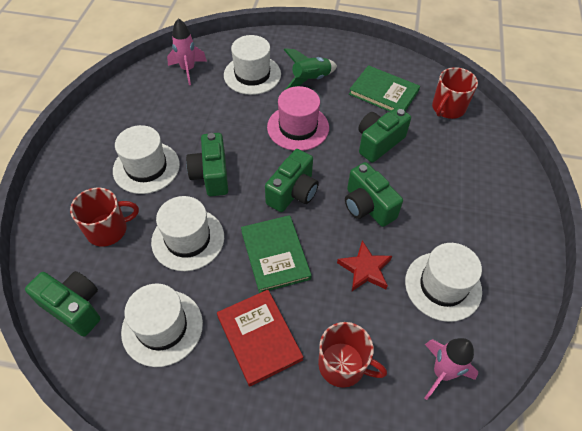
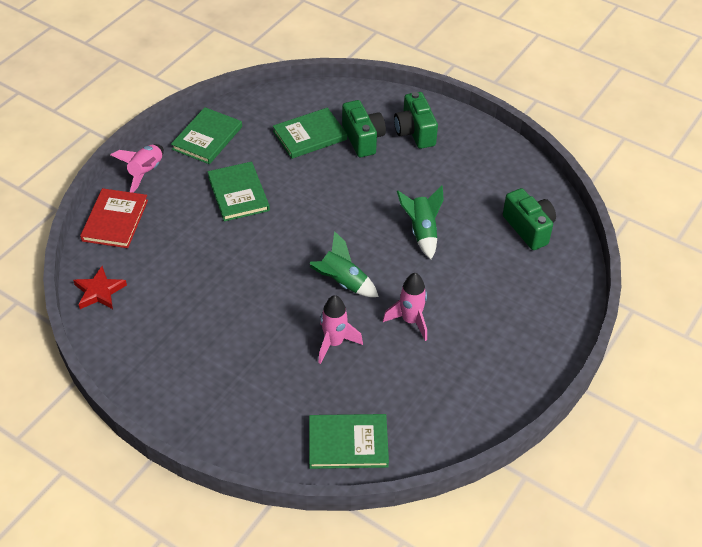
green book: [241,215,312,293] [349,65,420,112] = 2 -> [171,107,242,164] [207,162,270,222] [273,108,347,159] [309,414,389,469] = 4
green camera: [25,271,101,336] [186,133,228,196] [265,149,319,212] [345,162,403,227] [358,107,411,163] = 5 -> [342,100,386,157] [394,92,438,149] [503,188,556,250] = 3
green rocket: [283,48,337,90] = 1 -> [309,231,379,297] [397,186,444,259] = 2
pink hat: [267,86,329,151] = 1 -> none = 0
pink rocket: [167,18,207,85] [425,338,478,400] = 2 -> [111,144,164,193] [318,295,363,364] [383,273,427,341] = 3
red mug: [70,188,139,246] [318,322,387,388] [432,67,478,119] = 3 -> none = 0
white hat: [113,125,180,194] [121,284,203,367] [151,196,224,271] [224,35,281,95] [405,243,482,322] = 5 -> none = 0

